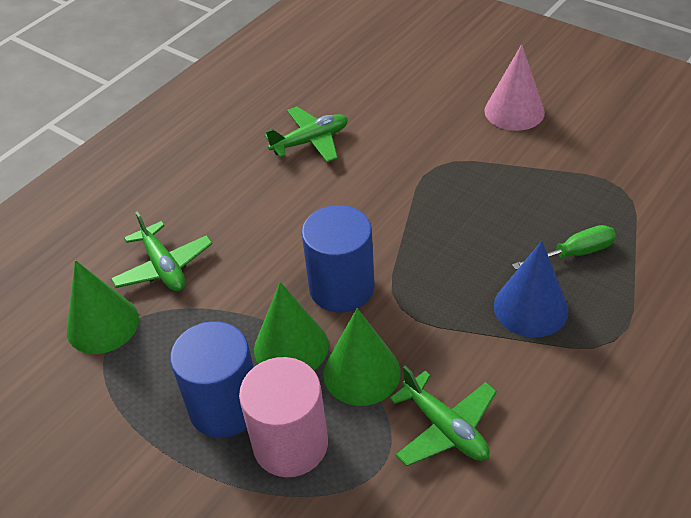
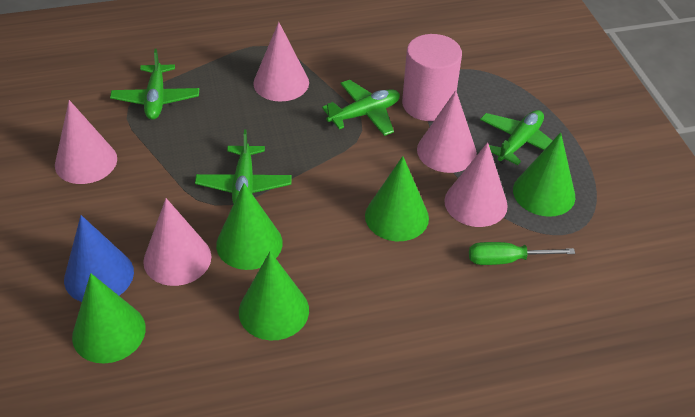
blue cylinder: [170,321,253,438] [301,205,375,313] = 2 -> none = 0
green cone: [67,260,139,354] [254,282,329,370] [323,308,400,406] = 3 -> [72,273,146,363] [216,183,283,270] [239,251,309,340] [365,156,429,241] [513,132,575,217] = 5
green plane: [111,211,213,291] [265,106,348,162] [389,366,497,466] = 3 -> [110,49,199,120] [195,129,292,204] [322,80,400,136] [480,110,553,165] = 4
pink cone: [484,44,545,131] = 1 -> [55,100,117,184] [143,198,211,286] [253,22,309,102] [417,90,477,173] [444,142,508,227] = 5

